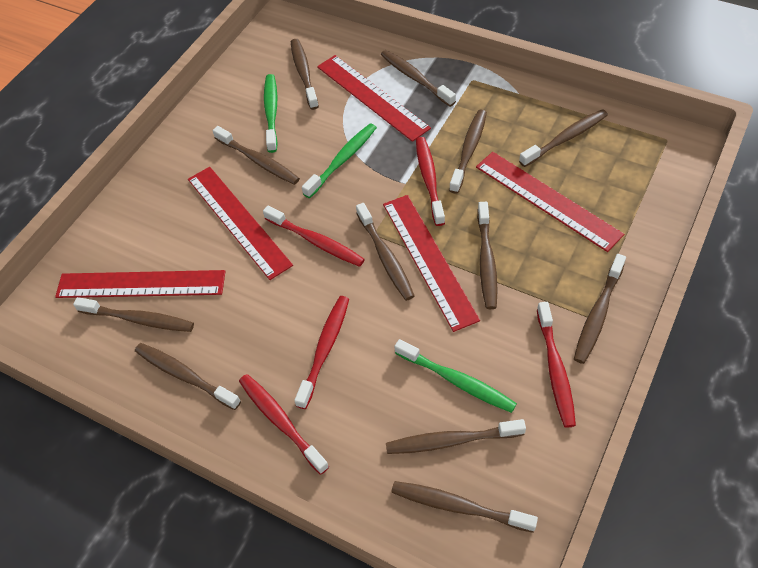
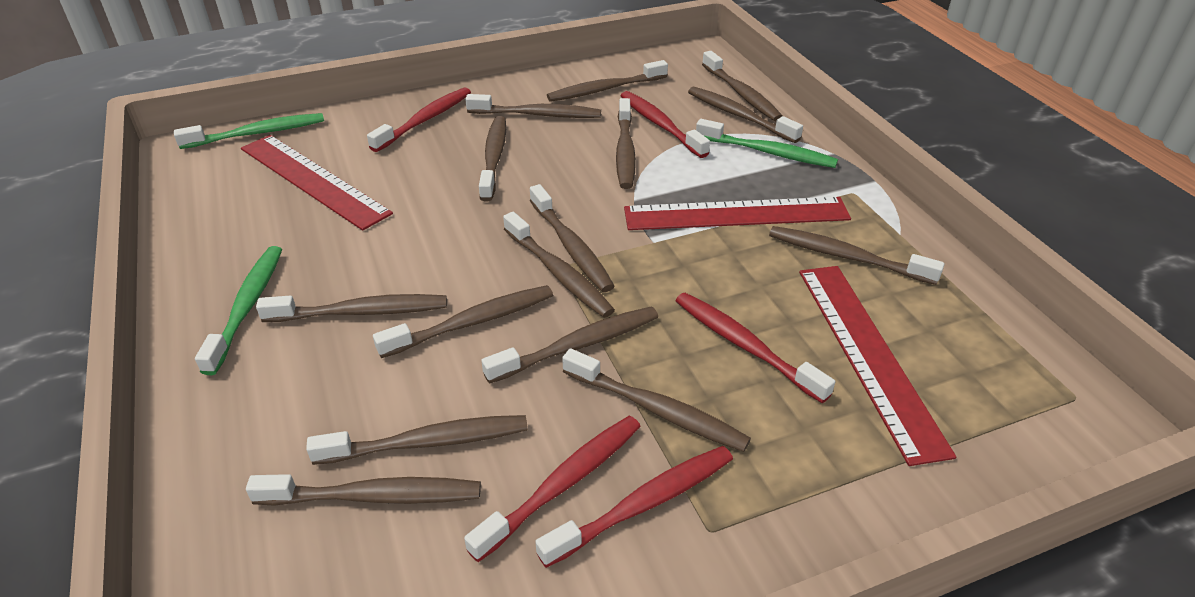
brown toothbrush: [73,297,194,332] [135,343,241,410] [213,126,300,185] [291,39,319,110] [356,203,414,301] [381,50,456,107] [386,419,526,454] [391,481,538,533] [449,110,487,194] [477,202,498,309] [519,109,608,167] [574,254,626,364] = 12 -> [246,474,481,506] [256,294,447,322] [306,415,528,465] [373,285,553,358] [465,94,601,118] [479,116,506,201] [481,307,658,384] [503,212,615,318] [530,184,614,292] [547,60,668,102] [562,348,751,452] [616,98,636,189] [688,87,803,143] [702,51,783,121] [769,226,944,285] = 15
red ruler: [55,270,226,298] [188,167,293,280] [317,55,431,142] [383,195,480,332] [476,152,624,252] = 5 -> [241,135,393,230] [624,197,851,230] [799,266,956,466] = 3

